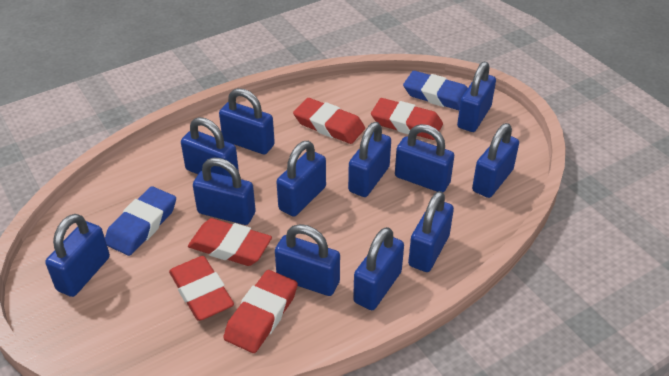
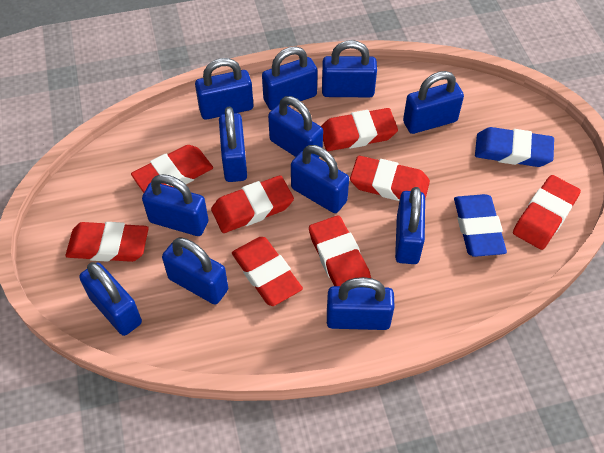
red eraser: [169,256,234,321] [188,218,272,266] [223,270,298,353] [293,98,365,144] [371,98,443,140] = 5 -> [66,222,149,262] [131,145,213,193] [211,175,294,233] [232,237,303,306] [309,215,371,286] [321,108,398,151] [350,156,430,201] [513,175,581,250] = 8

